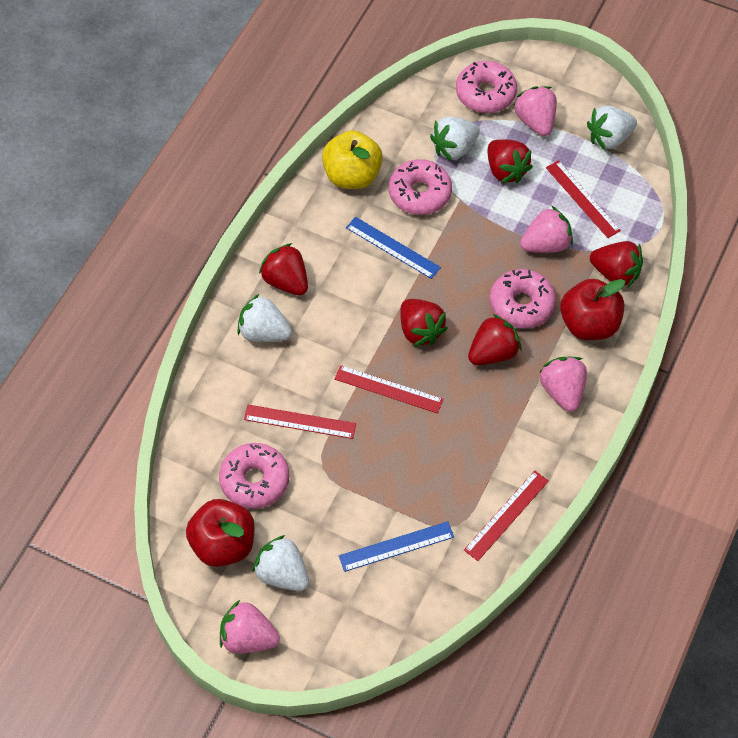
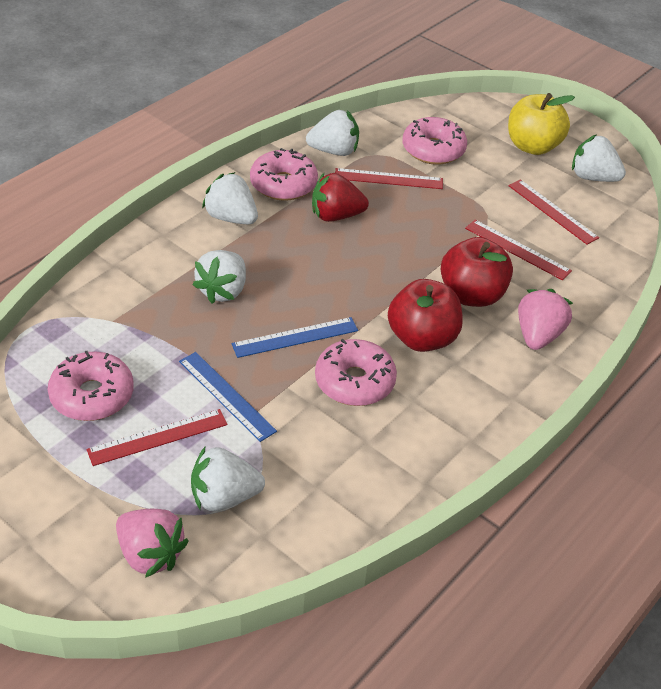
pink strawberry: [220,600,280,653] [513,86,557,136] [520,206,573,253] [539,357,587,412] = 4 -> [116,509,189,578] [518,289,573,350] = 2
red strawberry: [259,243,308,295] [400,299,448,347] [468,314,521,365] [488,140,533,183] [590,241,643,288] = 5 -> [312,173,369,222] = 1
white strawberry: [237,294,292,342] [252,535,309,591] [430,117,480,161] [587,106,637,150] = 4 -> [191,447,265,511] [193,250,246,304] [202,172,258,224] [306,110,359,156] [572,134,626,182] = 5

